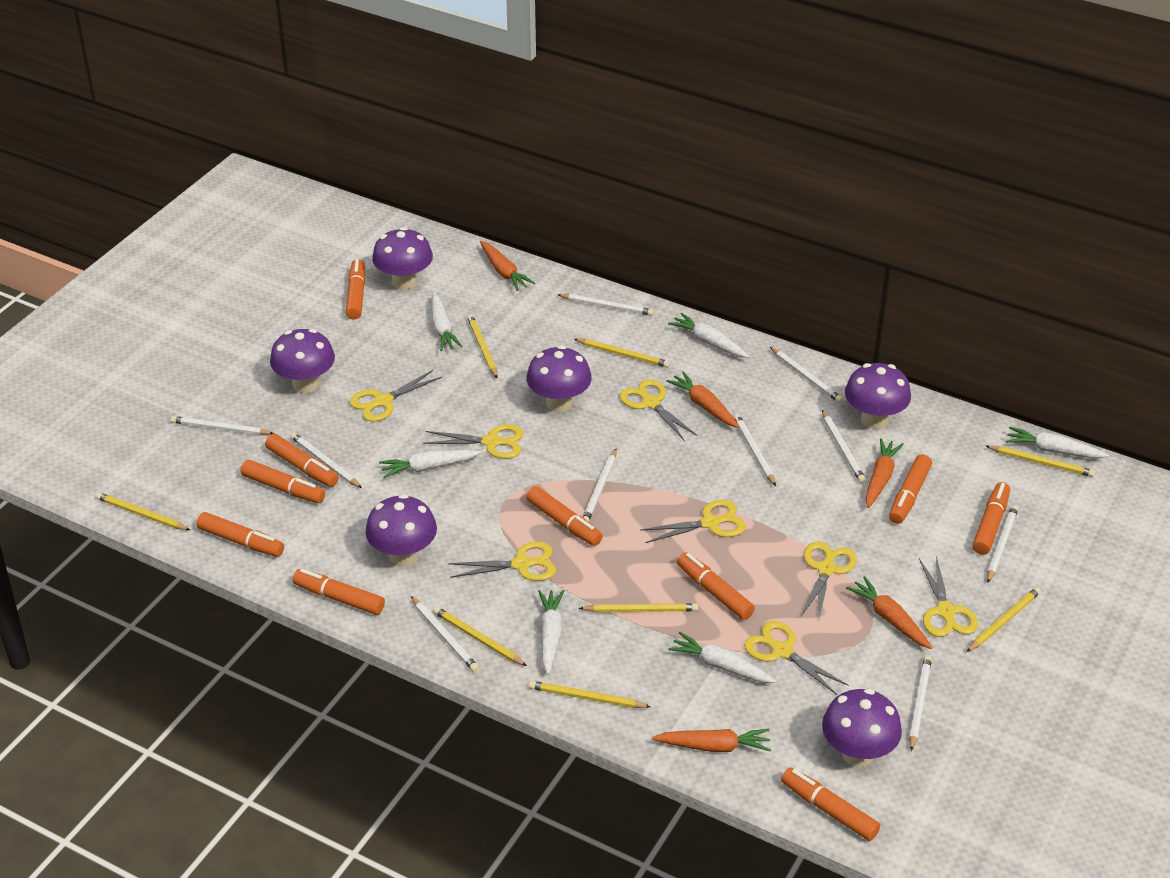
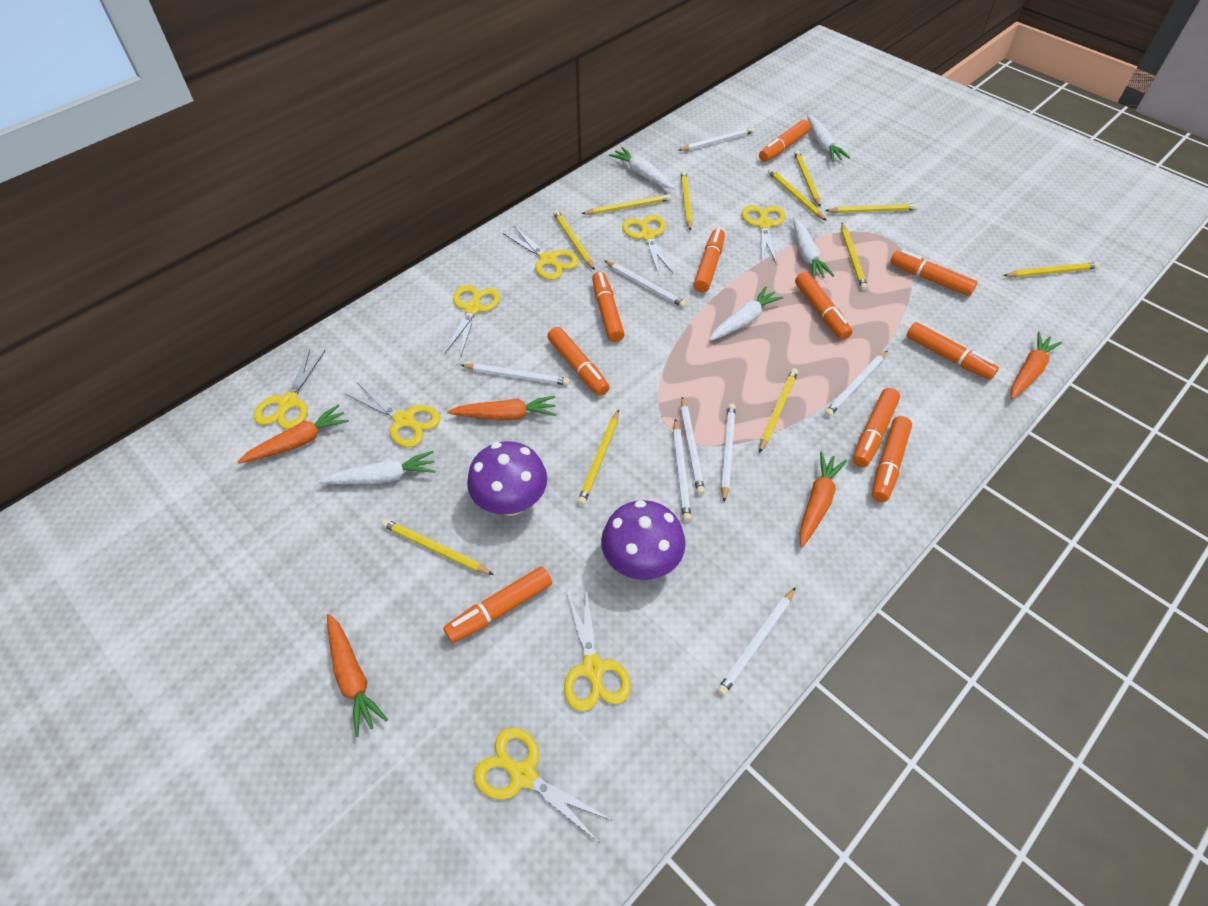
purple mushroom: [270,329,335,393] [365,494,437,566] [372,227,433,290] [526,345,592,412] [822,689,902,767] [845,363,911,429] = 6 -> [467,441,547,516] [601,500,686,580] = 2
white carrot: [379,450,481,478] [431,292,463,351] [538,590,564,675] [668,313,750,358] [668,632,777,683] [1006,427,1109,458] = 6 -> [318,451,436,484] [609,147,674,189] [709,286,783,341] [793,218,834,279] [807,115,850,162] = 5
white pencil: [171,416,274,435] [290,433,362,488] [411,596,479,672] [558,294,654,316] [583,449,617,522] [733,414,776,486] [770,347,843,403] [822,410,865,483] [909,655,932,751] [987,505,1018,583] = 10 -> [461,364,570,385] [604,260,687,308] [673,419,691,522] [678,127,755,151] [681,397,705,495] [717,587,796,696] [721,403,736,502] [825,350,888,417] = 8
yellow pencil: [96,492,190,530] [433,607,527,666] [467,314,498,378] [529,681,651,708] [574,339,670,368] [578,603,698,612] [966,587,1041,652] [986,445,1095,477] = 8 -> [382,519,494,575] [553,210,595,270] [577,410,619,505] [581,194,671,215] [681,170,693,231] [759,368,798,453] [768,168,827,221] [794,150,821,207] [825,204,919,213] [841,223,868,291] [1003,262,1100,277] = 11

